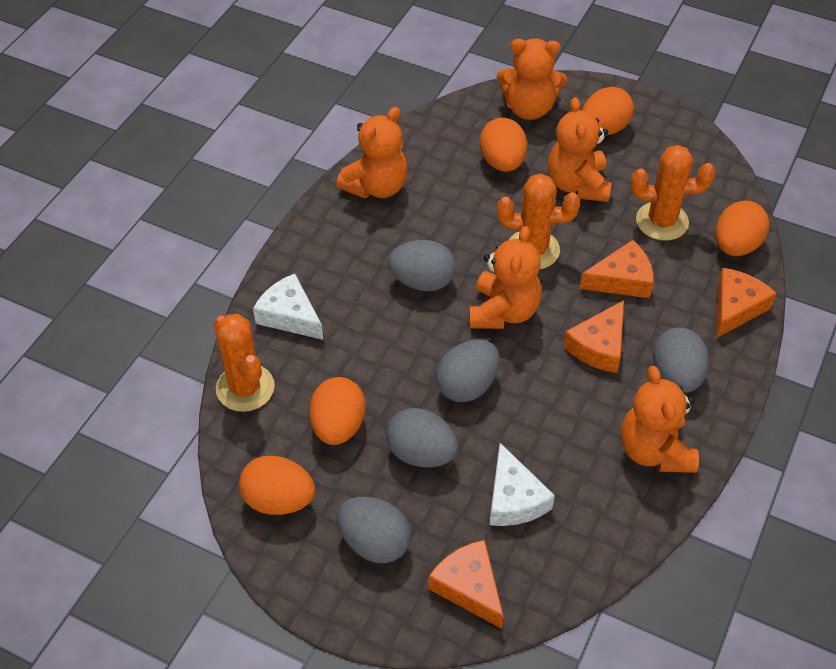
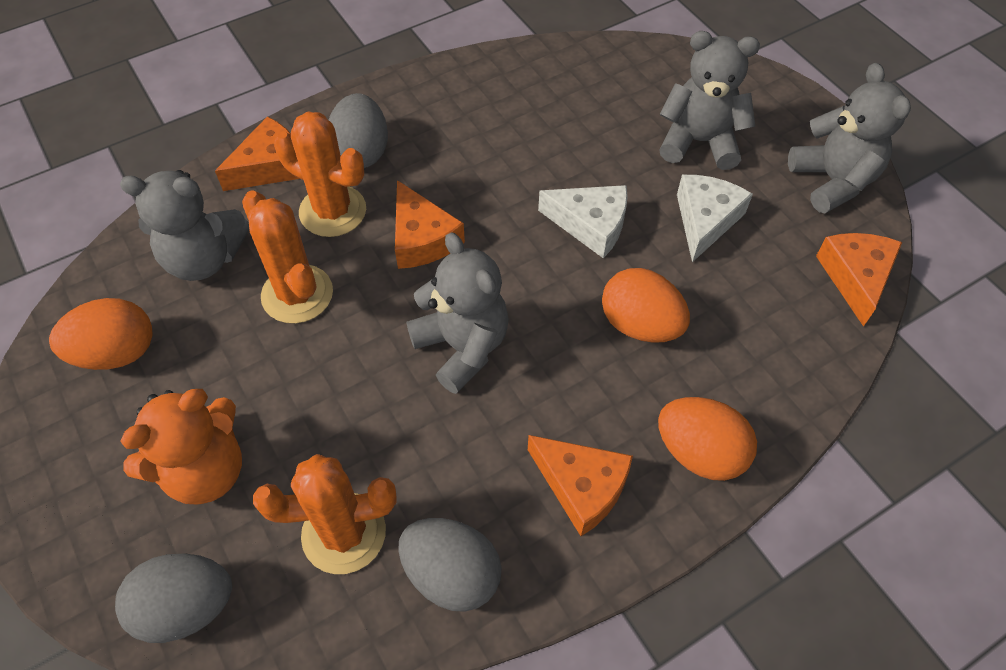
grey egg: [337,497,411,563] [386,408,458,467] [388,240,456,291] [436,339,499,402] [653,327,709,393] = 5 -> [115,554,232,643] [329,93,388,168] [398,518,502,612] = 3
grey teddy bear: none = 0 -> [120,170,249,281] [407,232,509,394] [659,31,760,170] [788,63,911,213] = 4
orange egg: [239,456,315,515] [309,377,366,445] [480,118,527,172] [582,87,634,136] [716,201,769,256] = 5 -> [49,298,153,370] [602,268,690,343] [658,397,757,481] = 3
orange teddy bear: [336,107,408,198] [469,226,542,329] [497,39,567,120] [548,97,612,202] [621,366,699,473] = 5 -> [121,389,242,504] = 1

